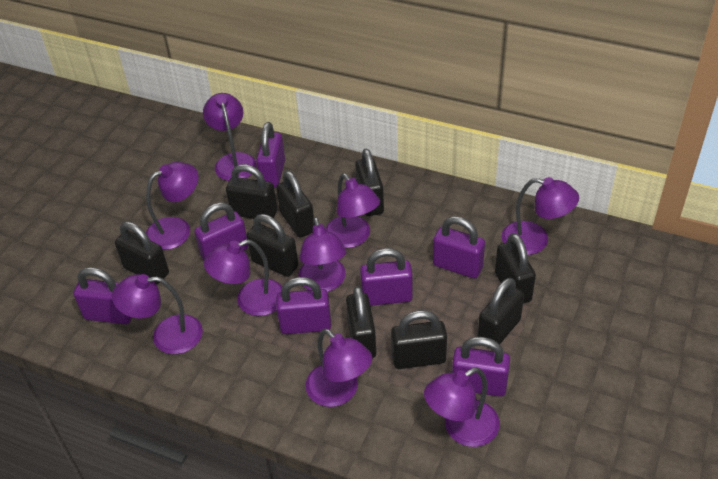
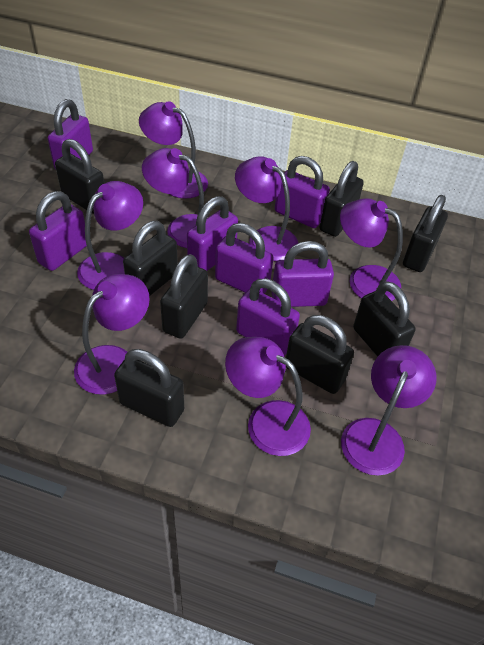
black padlock: [115,221,169,284] [226,164,277,219] [246,214,298,277] [276,171,314,238] [346,286,376,358] [355,148,384,216] [391,310,447,369] [477,278,524,345] [495,233,536,304] = 9 -> [55,139,104,214] [114,349,184,427] [123,221,178,296] [160,254,208,339] [286,315,354,394] [320,161,364,237] [353,281,416,357] [403,195,448,272] = 8
purple lamp: [112,274,203,354] [146,162,199,250] [203,93,257,181] [204,239,282,316] [299,217,346,292] [306,329,372,407] [325,173,380,248] [424,367,500,447] [501,177,579,255] = 9 -> [74,274,150,395] [77,181,143,290] [139,101,208,199] [142,148,204,248] [225,337,311,456] [235,156,298,261] [340,198,403,301] [341,345,437,476] = 8

